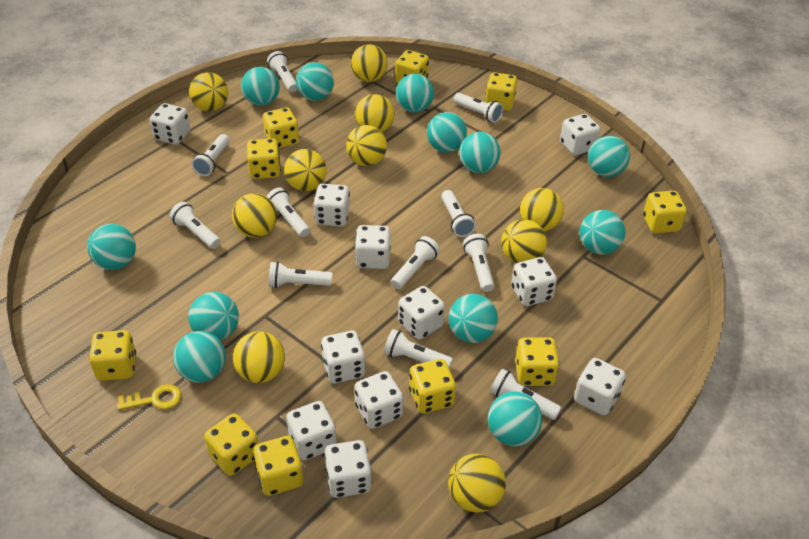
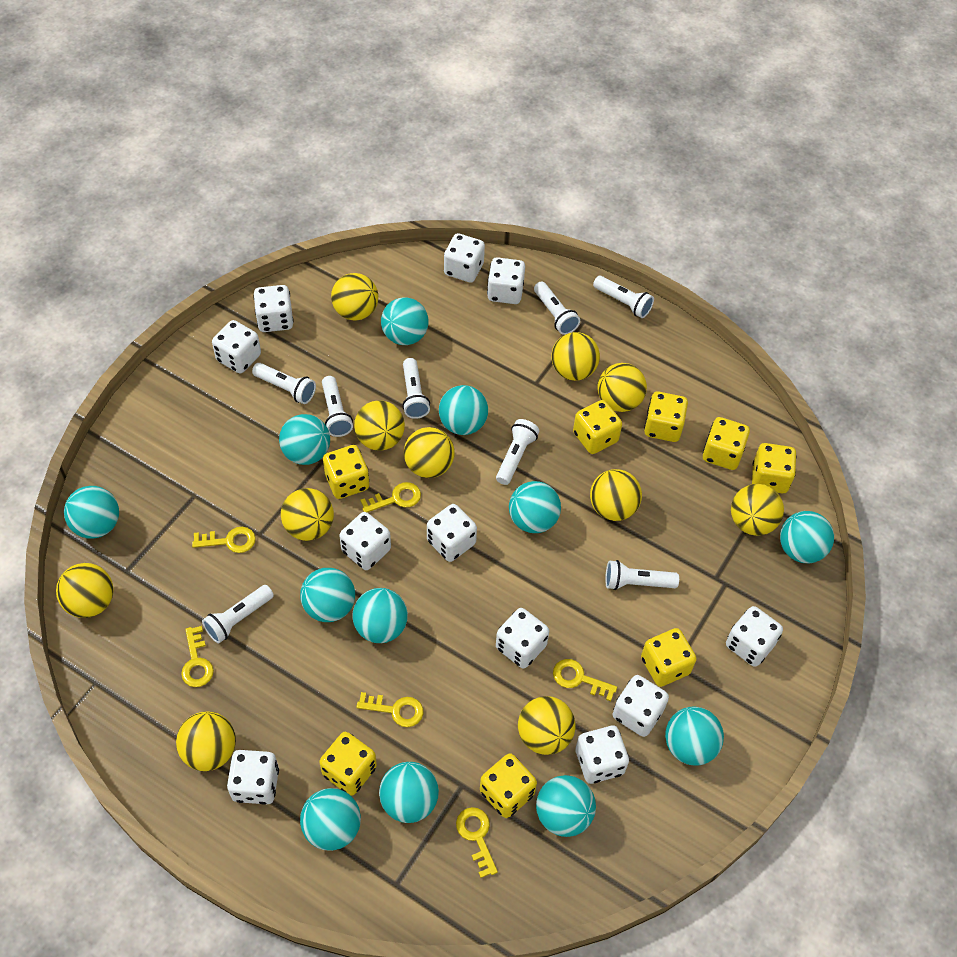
white flashlight: [169,202,221,249] [192,134,230,176] [266,187,310,237] [267,51,298,92] [269,262,333,288] [384,329,453,369] [391,236,440,289] [441,190,476,237] [453,93,503,123] [463,234,495,292] [490,369,561,420] = 11 -> [202,585,274,643] [252,363,316,404] [322,376,353,437] [402,358,430,419] [496,419,539,485] [534,281,580,335] [593,276,654,318] [605,560,679,590] = 8
yellow ball: [189,72,228,111] [232,193,277,238] [233,331,285,383] [284,149,327,191] [346,125,387,166] [351,44,388,82] [355,94,394,133] [448,454,506,513] [501,219,547,263] [520,188,564,232] = 10 -> [56,563,114,618] [176,711,236,771] [281,488,334,541] [331,273,378,321] [354,400,405,451] [404,427,455,478] [518,696,576,755] [551,332,600,381] [590,469,642,521] [598,363,647,412] [731,484,784,536] = 11
yellow dice: [89,330,136,381] [204,413,259,476] [247,138,281,179] [253,436,303,496] [263,108,299,148] [395,50,429,83] [409,359,456,414] [485,72,517,111] [515,338,559,386] [643,191,687,234] = 10 -> [319,732,377,796] [323,445,369,499] [480,753,537,818] [573,400,622,454] [641,628,697,687] [644,392,688,442] [703,417,750,470] [752,443,797,493] = 8
yellow key: [117,384,181,410] = 1 -> [181,626,214,687] [192,527,256,553] [356,692,423,727] [360,482,421,513] [456,807,498,878] [553,659,617,701] = 6

